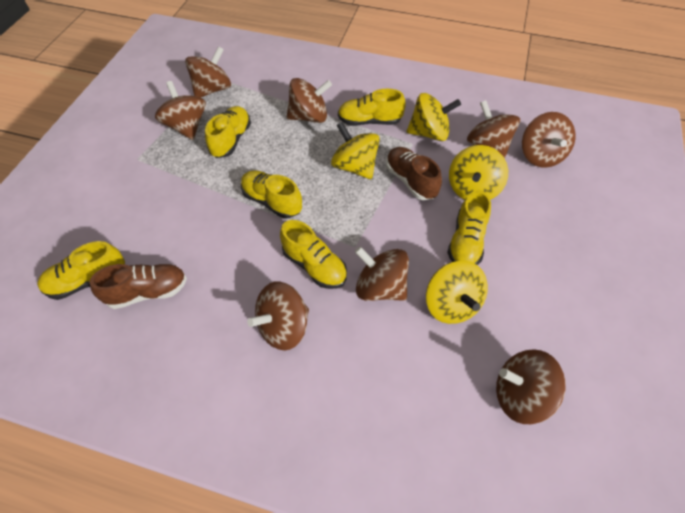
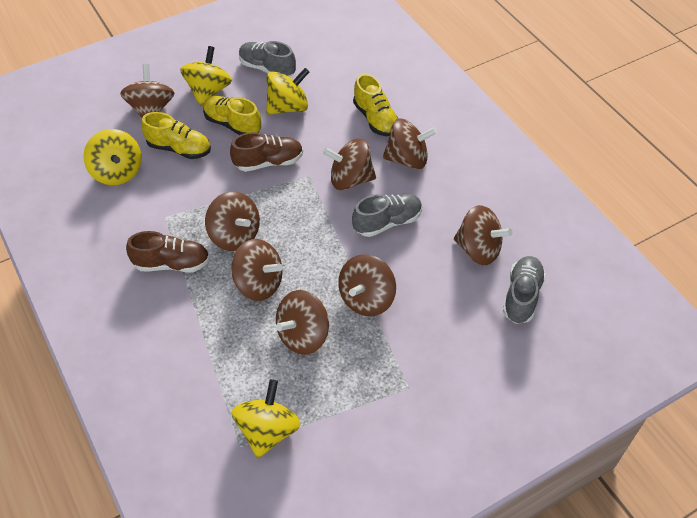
grey shoe: none = 0 -> [239,41,296,77] [352,193,422,237] [503,256,546,324] = 3
yellow shoe: [37,241,125,300] [205,106,251,158] [241,171,302,218] [280,220,347,289] [338,89,406,126] [447,190,491,265] = 6 -> [141,112,211,159] [203,96,261,135] [353,74,399,136] = 3

